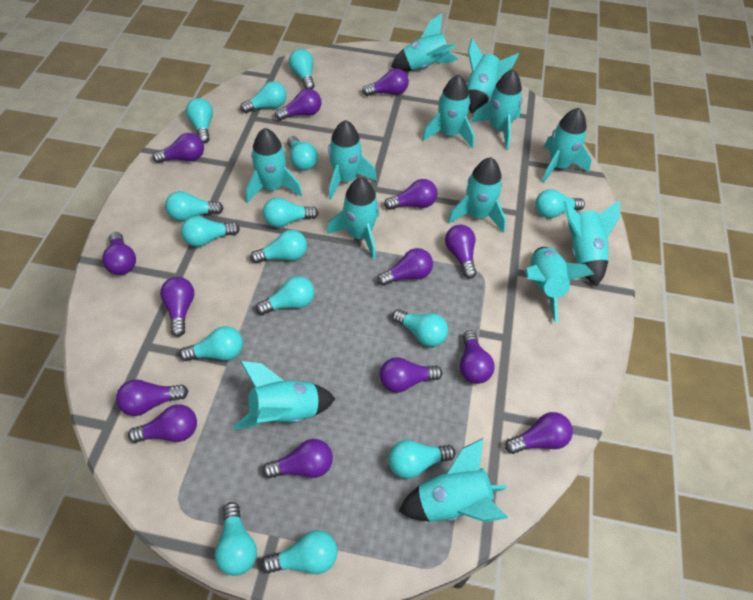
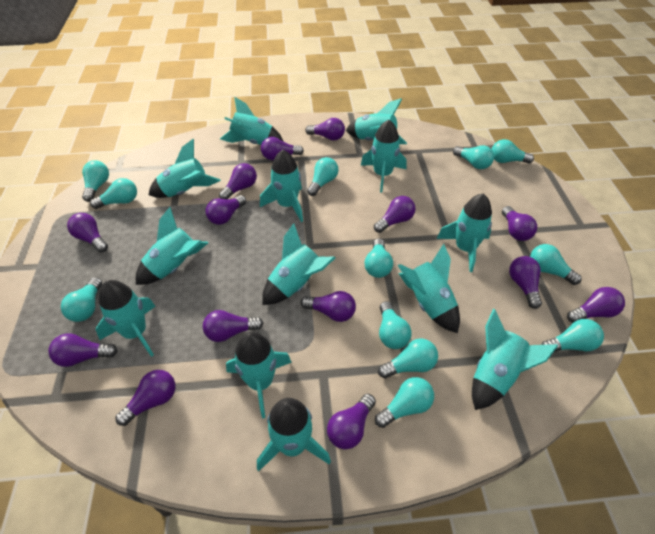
turquoise light bulb: [165,191,224,221] [179,326,243,361] [181,216,240,247] [186,98,213,144] [215,502,257,576] [240,81,287,113] [250,230,307,263] [256,276,314,315] [261,530,337,574] [263,198,318,227] [287,136,318,171] [289,49,315,89] [389,440,455,479] [392,309,448,347] [535,189,585,218] = 15 -> [61,277,102,322] [82,160,109,202] [90,178,137,209] [307,157,339,196] [365,238,393,278] [375,377,434,428] [378,338,438,379] [379,301,411,349] [453,145,494,169] [492,139,534,164] [530,244,582,285] [542,319,604,353] = 12

